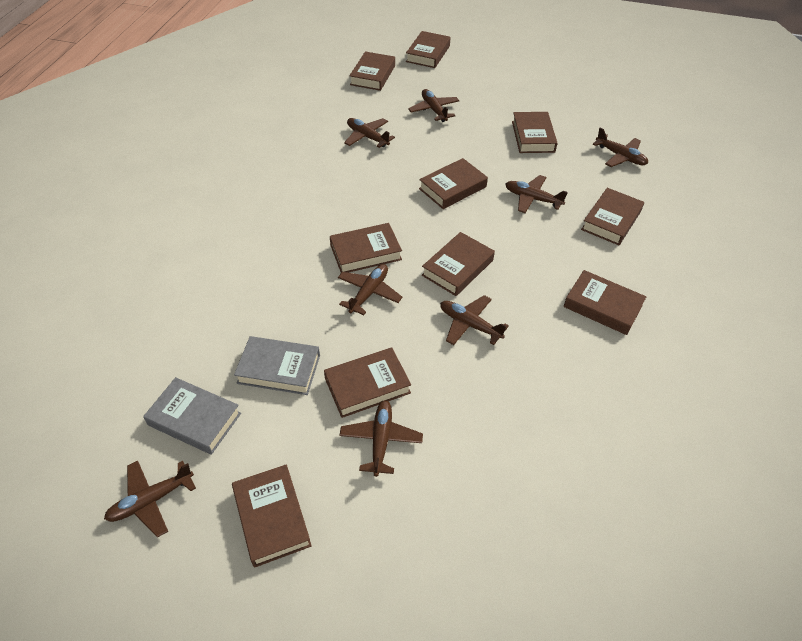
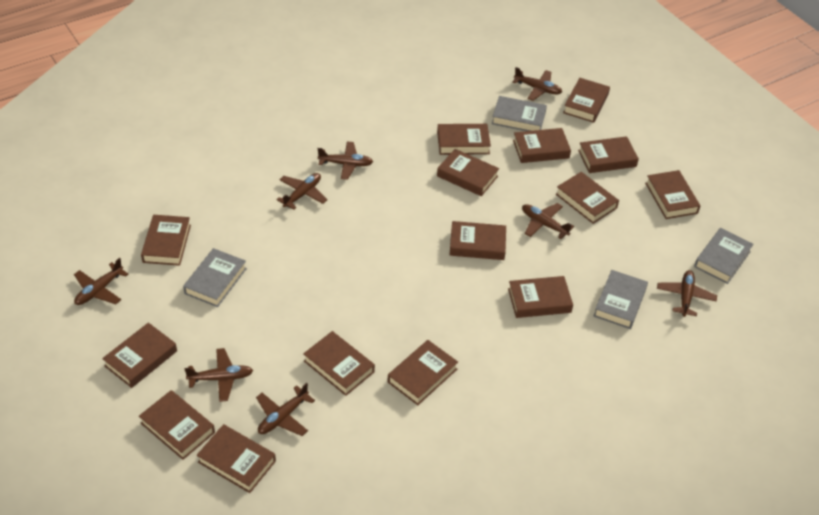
brown book: [232,464,312,567] [324,347,411,418] [330,223,402,273] [349,51,395,91] [406,31,450,68] [419,158,488,209] [422,232,495,296] [512,112,558,153] [564,270,646,335] [581,188,644,245] = 10 -> [102,323,177,388] [139,390,215,460] [141,215,191,266] [197,424,276,493] [303,331,375,396] [387,340,458,405] [437,124,491,155] [437,149,499,196] [450,221,506,260] [508,276,573,318] [513,128,571,163] [556,172,619,224] [563,78,610,123] [578,136,639,173] [645,170,701,219] = 15
grey book: [143,377,241,455] [234,336,320,395] = 2 -> [183,248,247,307] [492,96,547,131] [594,270,648,329] [694,228,754,284] = 4

